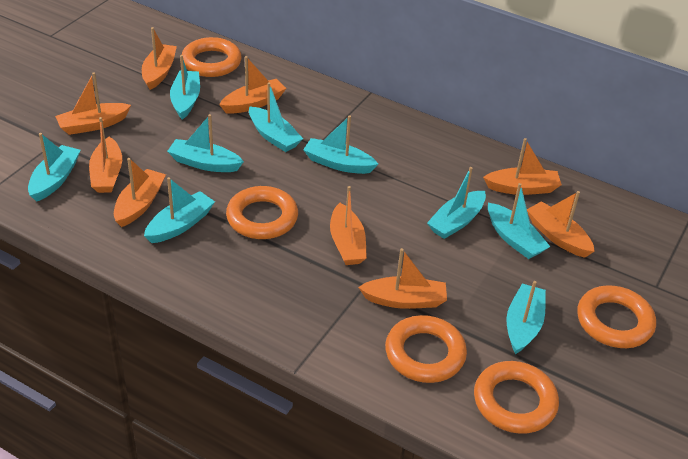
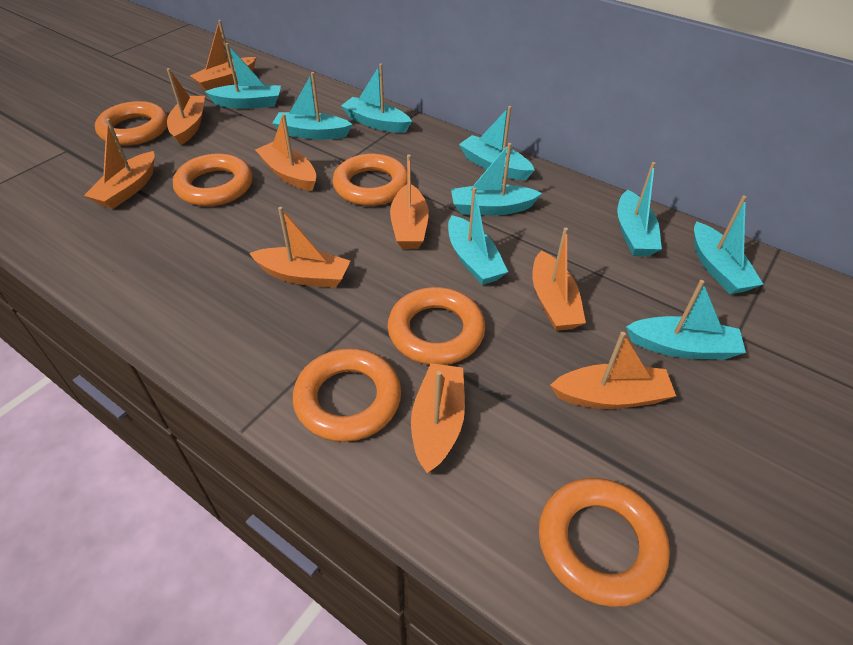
orange ring: [182,37,242,77] [226,186,298,239] [385,315,467,383] [474,361,559,434] [577,285,656,348] = 5 -> [95,101,168,146] [173,153,253,206] [293,348,401,442] [333,154,407,206] [388,287,485,365] [539,478,670,607] = 6

